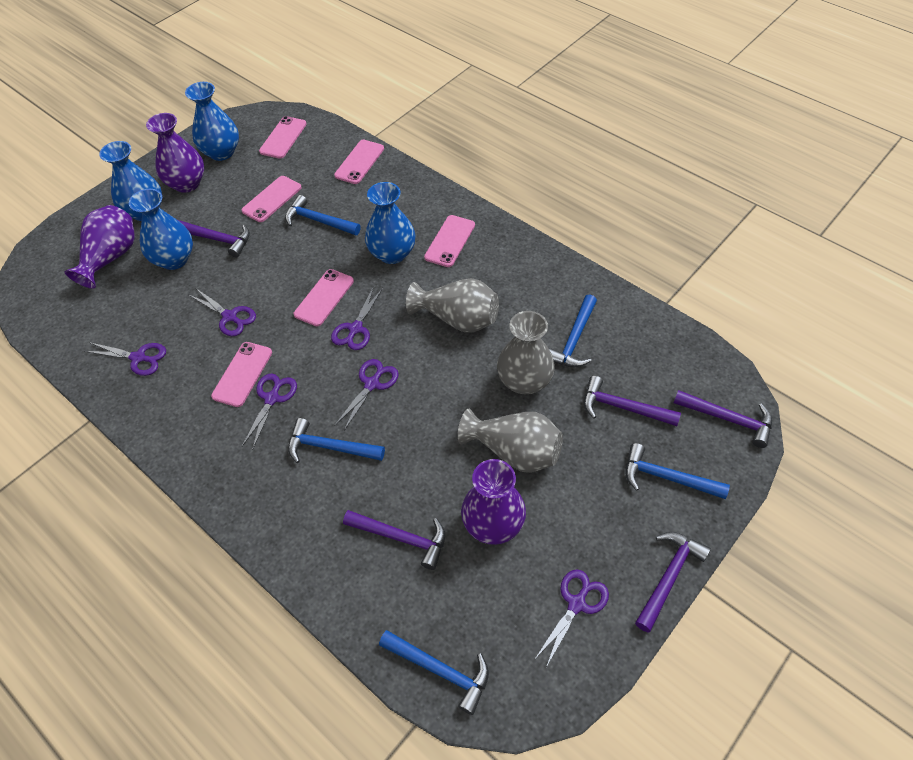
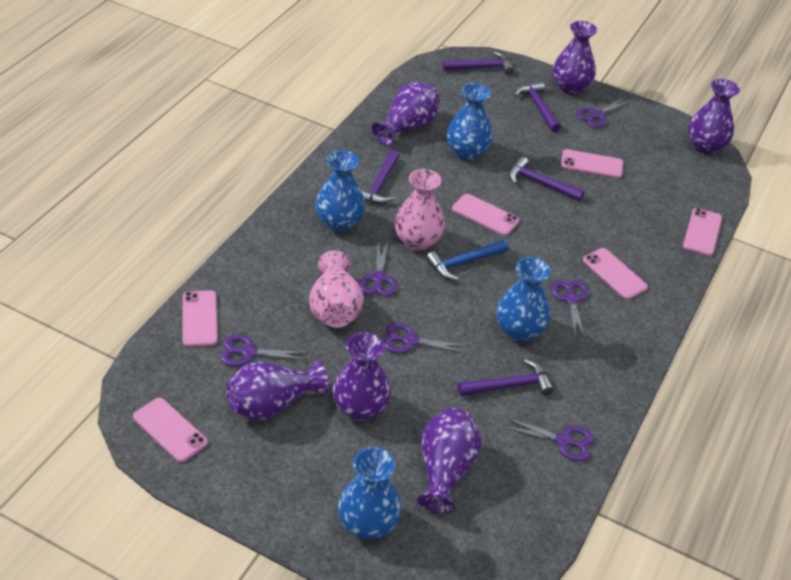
blue hammer: [285,195,361,235] [288,418,385,463] [379,630,489,715] [549,294,597,367] [625,443,730,499] = 5 -> [426,239,509,280] = 1
grey vase: [406,278,499,333] [458,409,563,473] [497,311,555,394] = 3 -> none = 0
pink vase: none = 0 -> [309,250,364,328] [394,169,445,251] = 2
purple vase: [64,205,135,289] [146,113,204,193] [461,459,526,545] = 3 -> [226,361,328,421] [332,332,391,421] [371,82,439,146] [417,408,482,513] [553,21,597,95] [688,79,740,155] = 6

